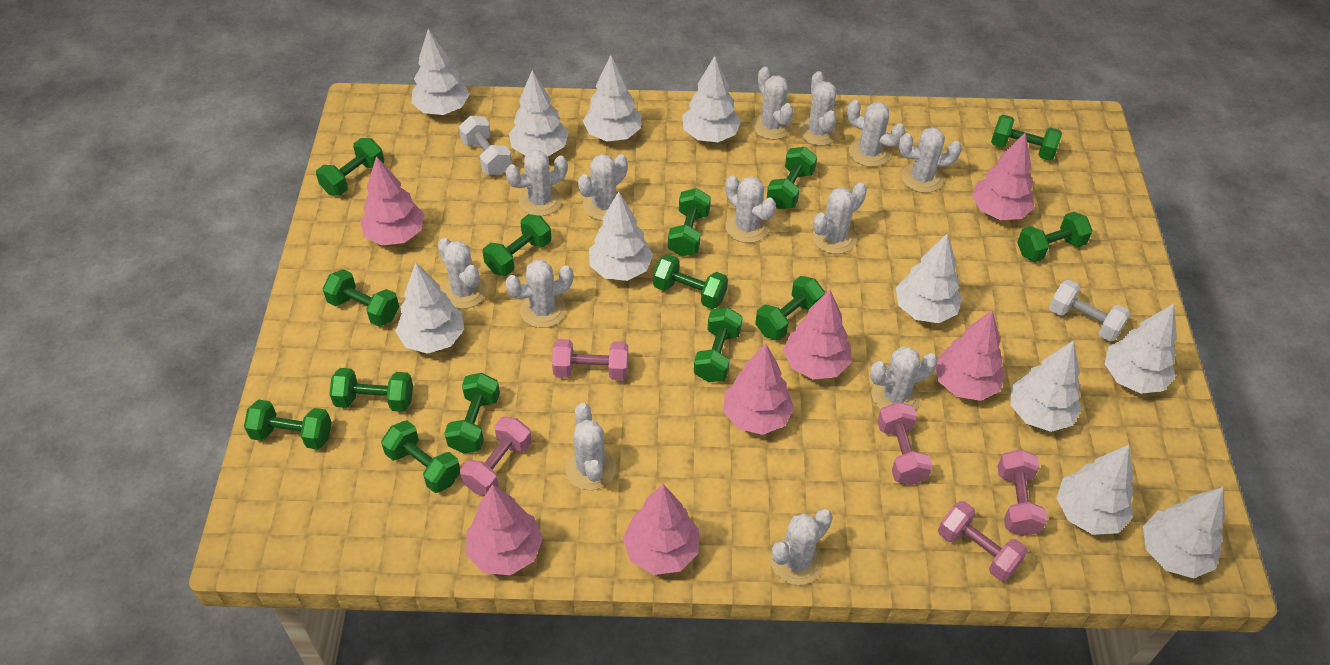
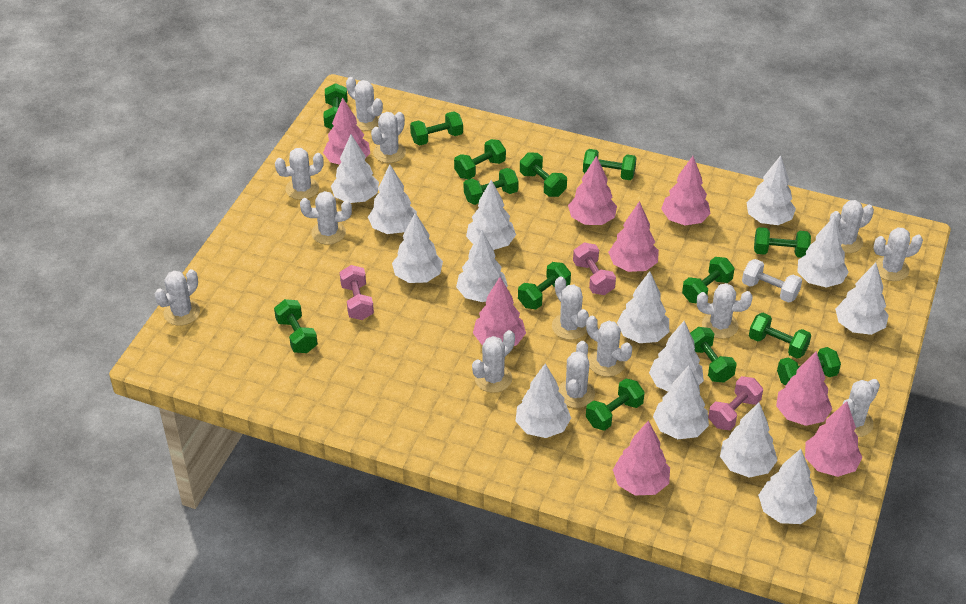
pink dumbbell: [460,417,532,496] [552,339,628,380] [877,402,933,485] [938,501,1028,581] [998,449,1047,536] = 5 -> [340,265,374,320] [573,242,616,295] [708,376,763,430] = 3
pink tree: [360,156,424,245] [466,484,543,575] [623,484,699,575] [723,344,794,435] [783,289,852,379] [936,310,1005,401] [972,133,1034,220] = 7 -> [323,97,370,165] [473,277,526,346] [568,156,617,225] [608,201,659,272] [613,421,670,495] [661,156,711,225] [776,351,832,426] [805,401,862,477] = 8
white dumbbell: [459,116,512,175] [1049,280,1130,342] = 2 -> [742,259,802,303] = 1
white tree: [395,263,464,354] [411,29,470,115] [509,70,569,156] [583,55,641,141] [589,191,653,281] [682,56,741,142] [896,234,962,323] [1011,341,1082,432] [1057,445,1134,535] [1105,304,1177,394] [1143,487,1225,578] = 11 -> [331,135,379,203] [368,164,417,234] [392,213,443,283] [456,231,508,302] [466,180,516,250] [516,363,571,438] [617,271,669,343] [649,321,704,392] [653,365,709,439] [720,403,778,478] [746,155,796,225] [758,449,817,524] [797,216,849,287] [835,263,889,335] = 14

